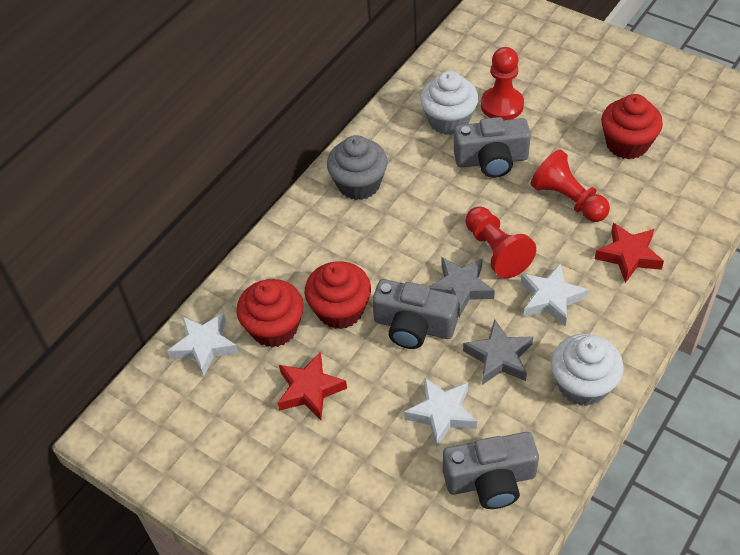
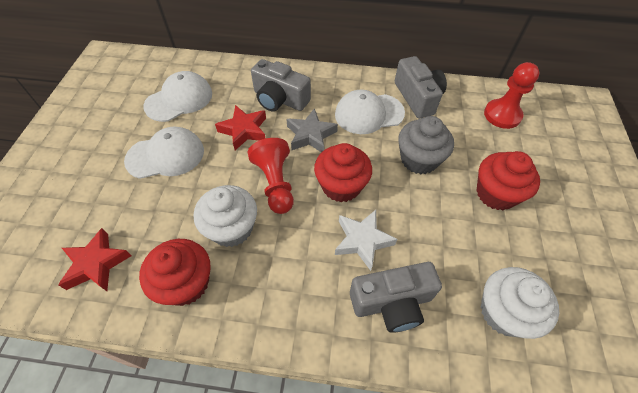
grey star: [429,257,495,318] [463,319,533,385] = 2 -> [286,108,338,152] = 1
red pawn: [465,207,536,278] [481,47,524,120] [531,149,610,222] = 3 -> [247,138,294,214] [484,62,540,129] = 2
white cap: none = 0 -> [124,127,204,179] [143,71,212,122] [335,90,405,134] = 3
white star: [167,312,239,377] [404,377,477,447] [521,263,588,326] = 3 -> [335,210,397,271] = 1

